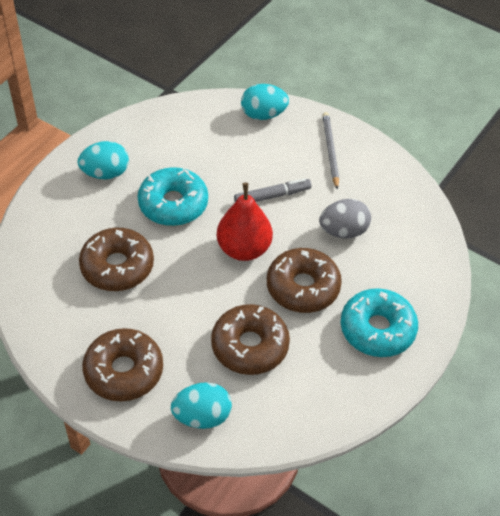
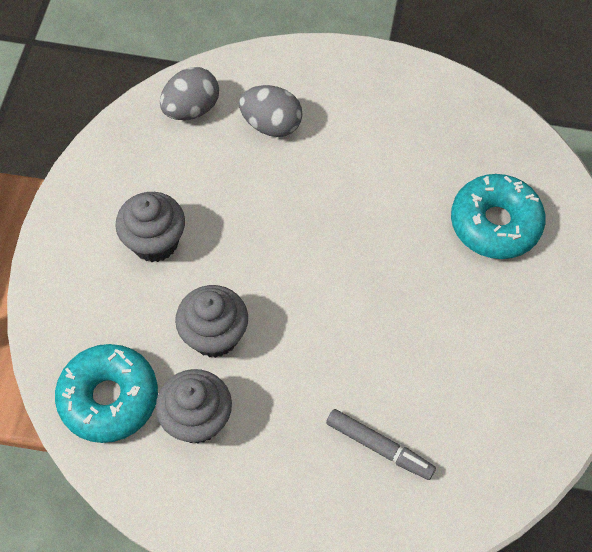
brown donut: [79,228,154,291] [82,328,163,402] [211,304,290,375] [267,248,342,313] = 4 -> none = 0
grey cupcake: none = 0 -> [116,192,185,262] [156,369,232,444] [175,285,248,358] = 3
grey egg: [319,199,371,239] = 1 -> [160,67,219,120] [239,85,302,137] = 2
grey pencil: [323,112,339,190] = 1 -> none = 0
red pear: [217,183,273,261] = 1 -> none = 0
turquoise egg: [78,141,129,179] [171,382,232,429] [241,84,289,120] = 3 -> none = 0

